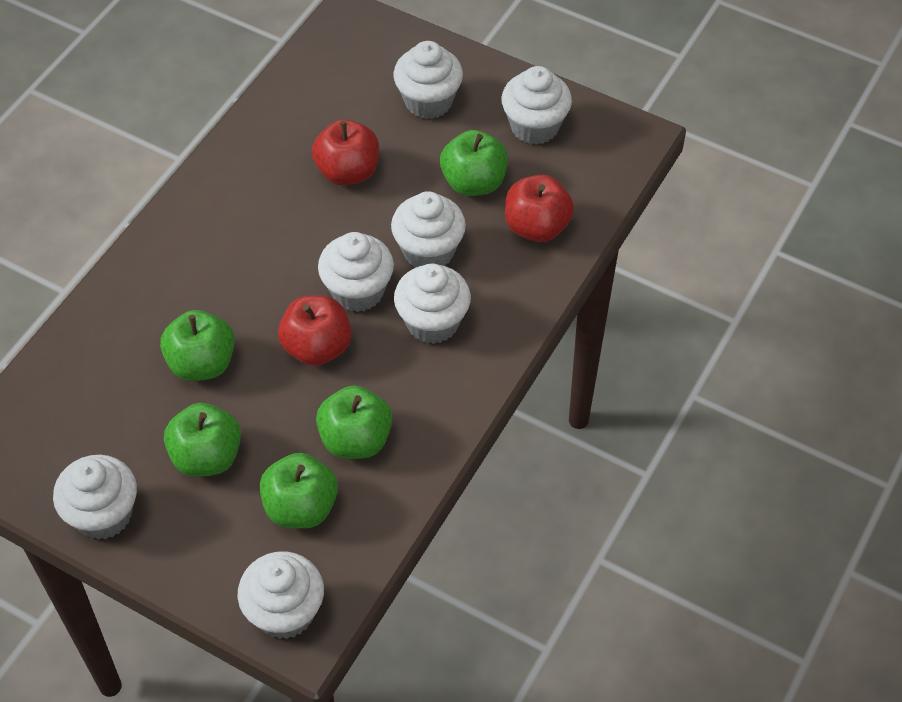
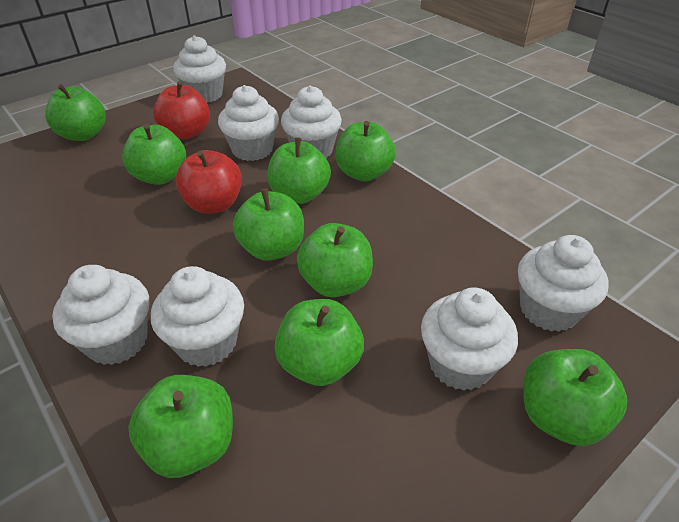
green apple: [160,310,235,381] [164,403,241,477] [260,453,338,529] [316,385,392,459] [440,130,508,196] = 5 -> [46,84,106,141] [122,124,186,185] [128,375,233,478] [233,188,304,261] [267,137,331,204] [274,299,364,386] [297,223,373,297] [335,121,396,181] [524,349,627,446] = 9
red apple: [278,296,352,366] [312,119,379,186] [505,175,574,242] = 3 -> [153,81,210,139] [175,150,242,214] = 2

